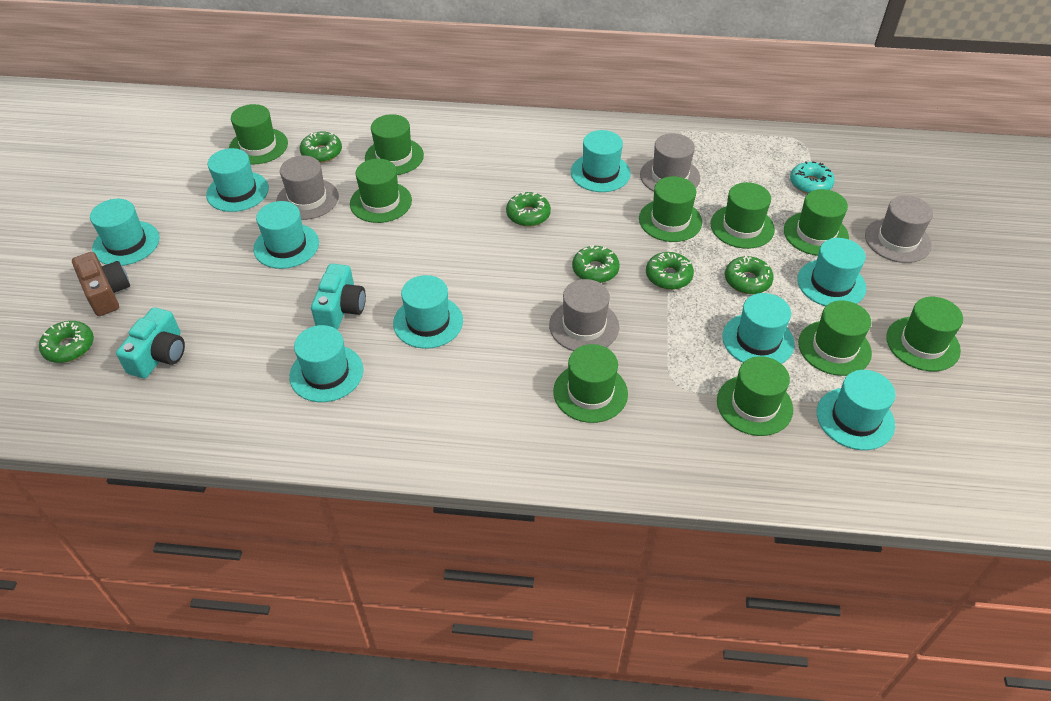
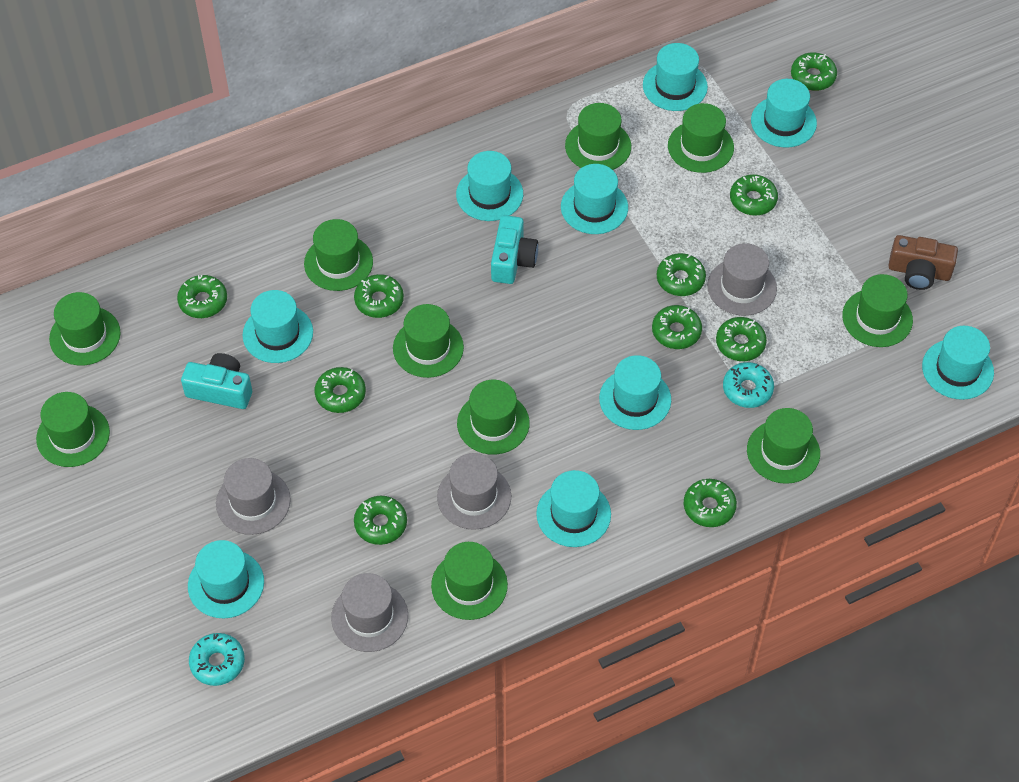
green donut: [39,321,94,363] [300,132,342,163] [506,192,551,227] [572,245,620,283] [646,252,694,290] [725,255,774,294] = 6 -> [177,275,227,318] [315,367,366,413] [354,274,404,318] [354,496,407,545] [652,305,702,349] [657,253,706,296] [684,479,737,527] [716,317,767,361] [730,174,778,216] [791,52,837,91] = 10
turquoise donut: [790,161,835,194] = 1 -> [189,633,245,686] [723,362,774,408] = 2

